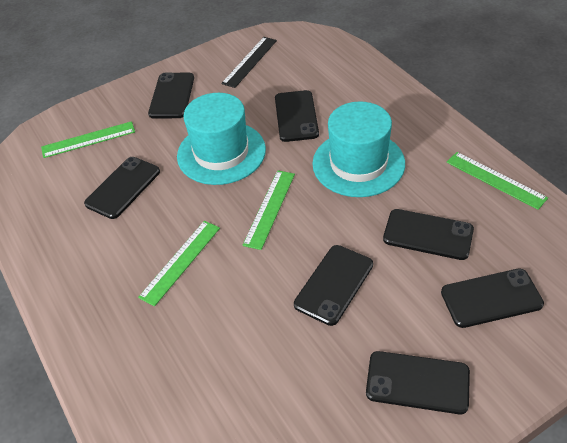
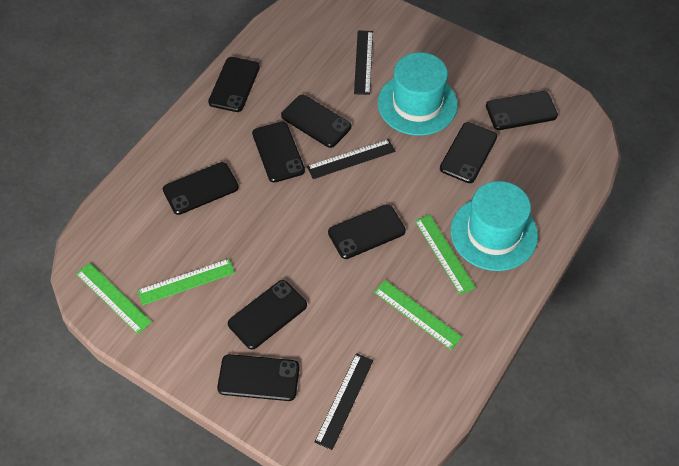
black phone: [84,157,160,219] [148,72,194,119] [275,90,319,142] [294,245,373,326] [366,351,470,414] [383,209,474,260] [441,269,544,328] = 7 -> [163,162,239,215] [208,57,260,112] [217,354,300,401] [228,280,307,349] [252,121,305,183] [281,95,351,148] [328,204,406,259] [440,122,497,183] [486,91,558,130] = 9
black ruler: [221,37,277,88] = 1 -> [307,139,395,179] [314,353,373,450] [354,30,373,95] = 3

